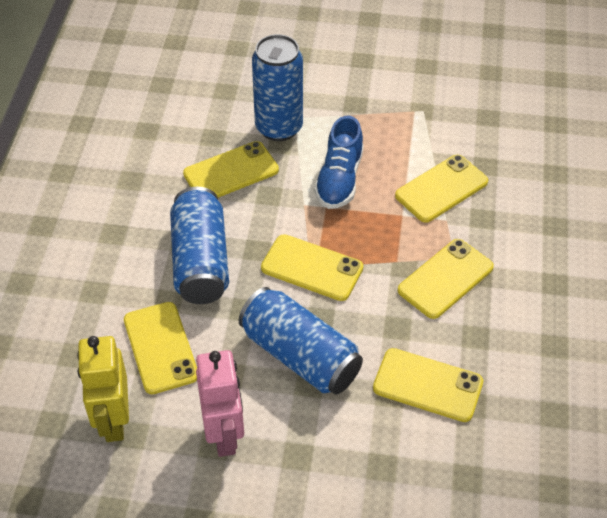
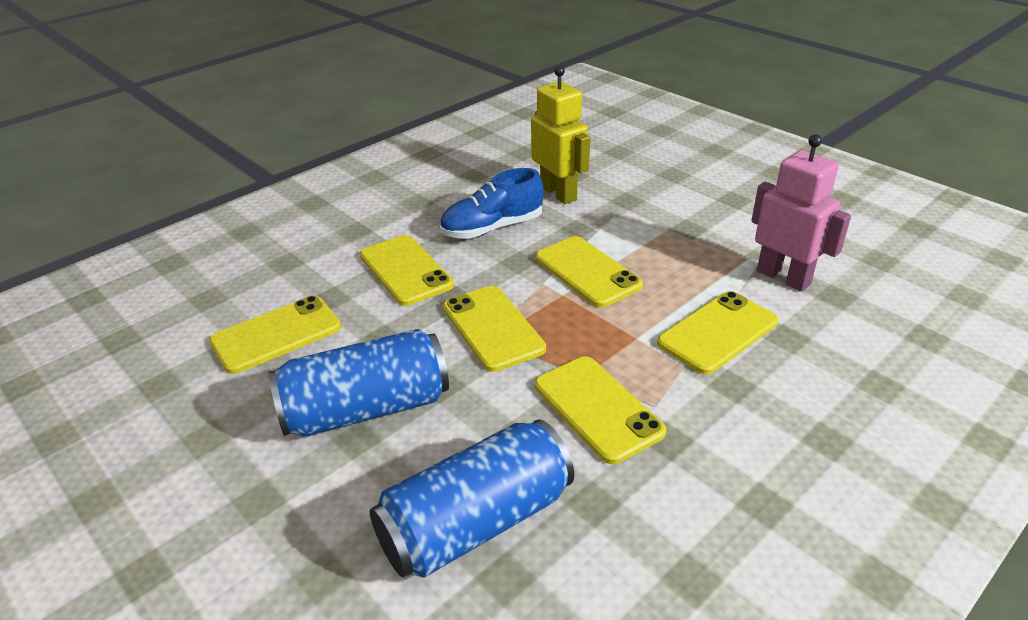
blue can: [170,187,229,304] [239,287,363,394] [252,34,303,141] = 3 -> [268,329,449,437] [370,419,574,578] = 2

